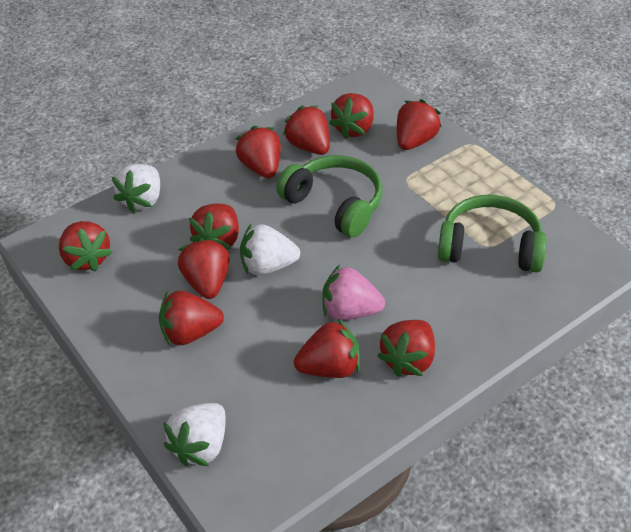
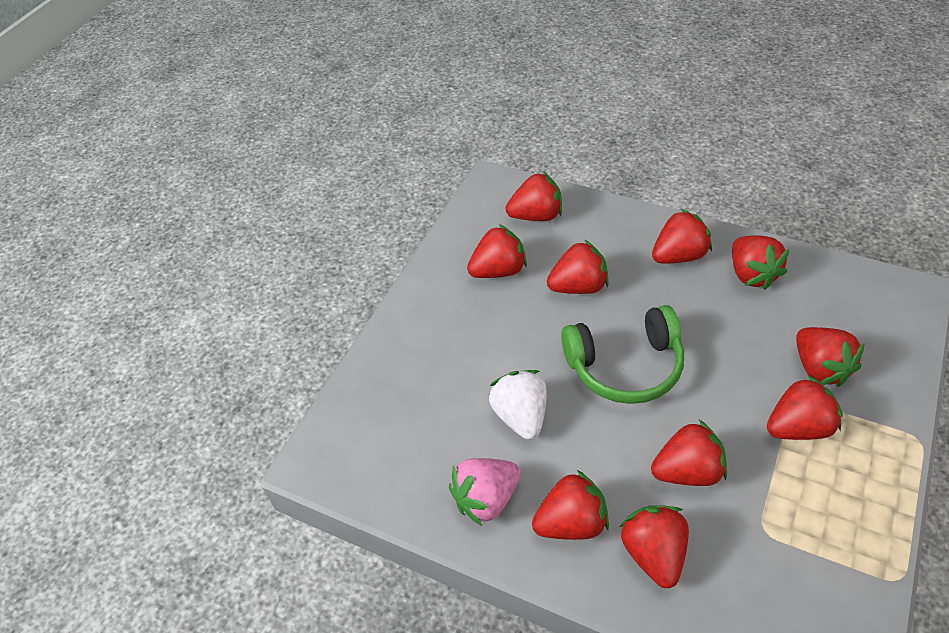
green headphones: [276,155,382,237] [438,195,547,273] = 2 -> [561,305,684,404] = 1
white strawberry: [112,164,160,213] [164,403,226,466] [240,224,300,275] = 3 -> [489,370,547,440] = 1

